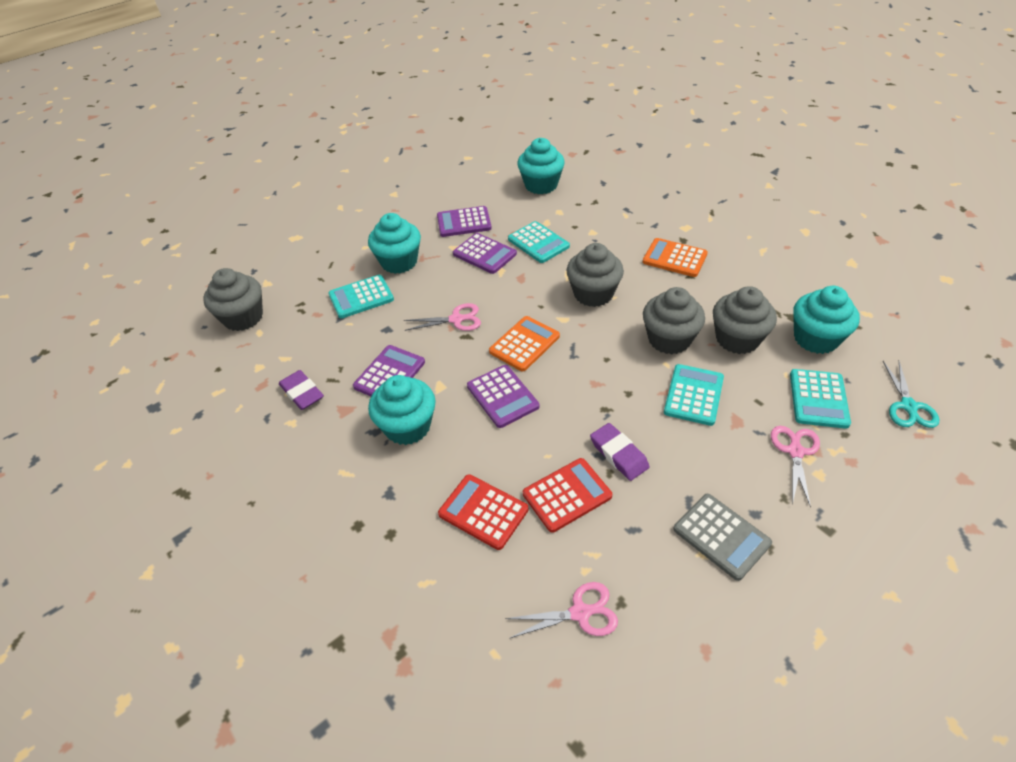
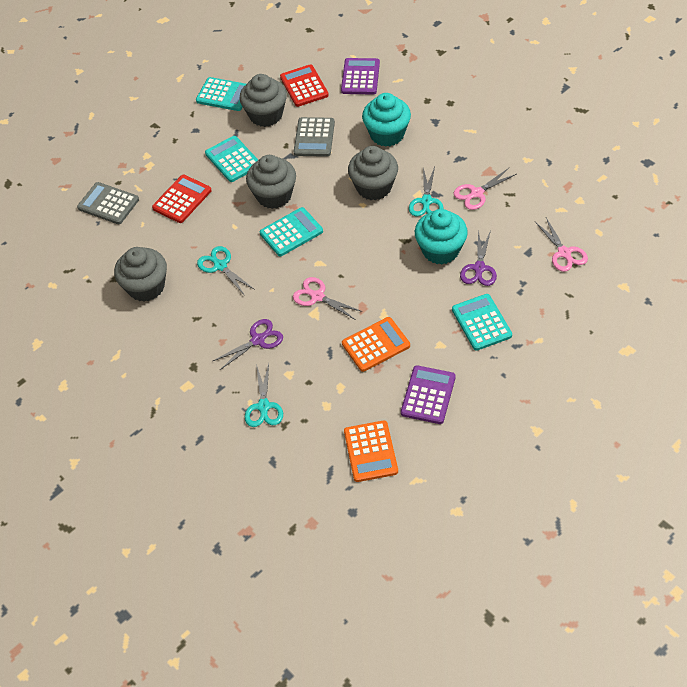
grey calculator: [673,494,772,581] = 1 -> [77,182,139,224] [294,117,335,157] = 2
purple calculator: [353,345,425,396] [437,206,492,237] [453,233,517,274] [467,365,539,428] = 4 -> [341,58,380,94] [401,365,456,424] = 2
purple eraser: [279,370,324,410] [590,423,650,481] = 2 -> none = 0
purple scissors: none = 0 -> [213,319,283,370] [460,230,497,286] = 2
turquoise cupcake: [368,213,421,274] [368,375,436,445] [517,138,565,194] [793,286,860,354] = 4 -> [362,93,411,147] [415,209,468,265] = 2
turquoise scissors: [883,361,939,428] = 1 -> [197,246,255,296] [245,363,283,427] [409,167,443,216] = 3

